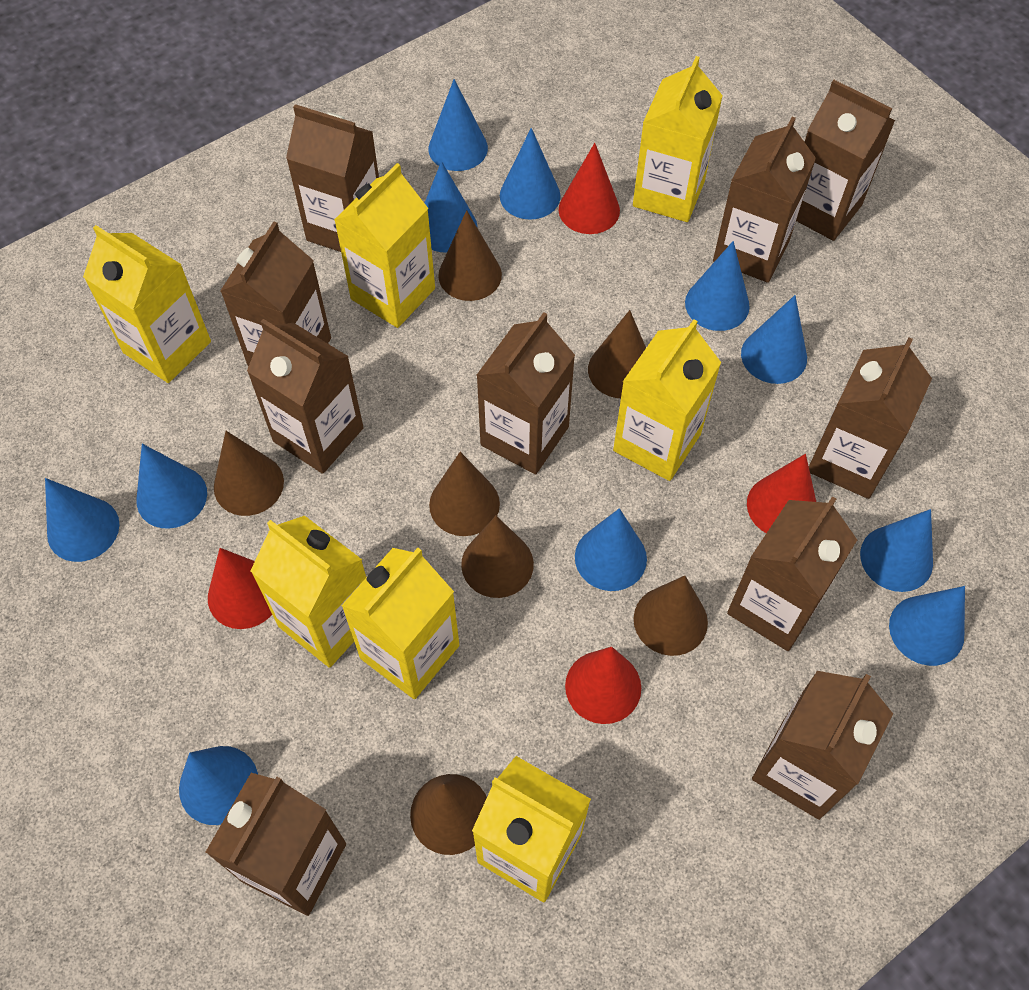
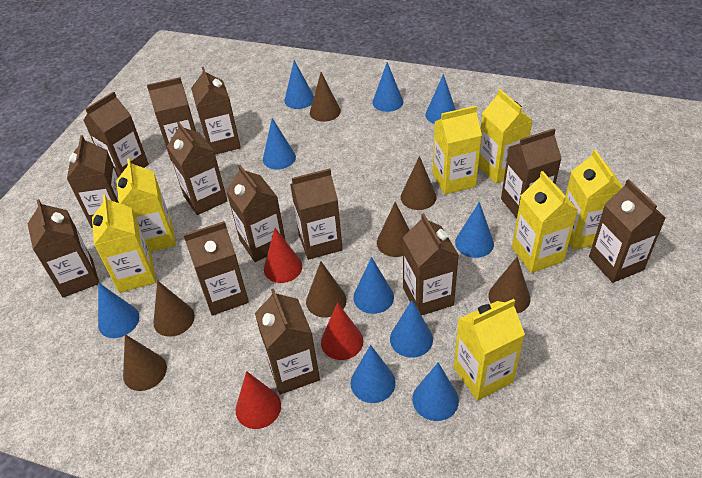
blue cone: [45,478,119,562] [136,444,207,529] [179,746,258,825] [425,161,478,252] [429,79,488,171] [500,128,561,220] [575,508,647,591] [685,241,750,331] [741,295,807,384] [860,509,933,592] [889,586,965,666] = 11 -> [98,282,139,338] [263,118,296,170] [284,60,314,109] [351,345,396,403] [353,257,394,314] [373,62,403,112] [390,300,433,358] [412,362,459,421] [425,74,456,124] [455,202,494,258] = 10
brown carton: [205,773,346,916] [221,221,331,367] [247,319,364,474] [286,104,379,252] [476,312,575,474] [713,117,816,283] [727,496,857,651] [752,671,893,820] [796,80,895,241] [809,337,932,499] = 10 -> [28,199,99,297] [67,135,119,228] [84,91,149,177] [147,77,196,161] [167,122,227,215] [183,221,249,316] [191,67,241,155] [226,165,286,262] [255,288,320,395] [290,169,343,260] [403,213,459,316] [501,128,562,218] [589,179,665,283] = 13
red cone: [208,548,272,629] [559,143,620,234] [565,647,641,724] [747,454,816,533] = 4 -> [236,371,281,429] [264,228,302,283] [321,303,364,360] = 3

